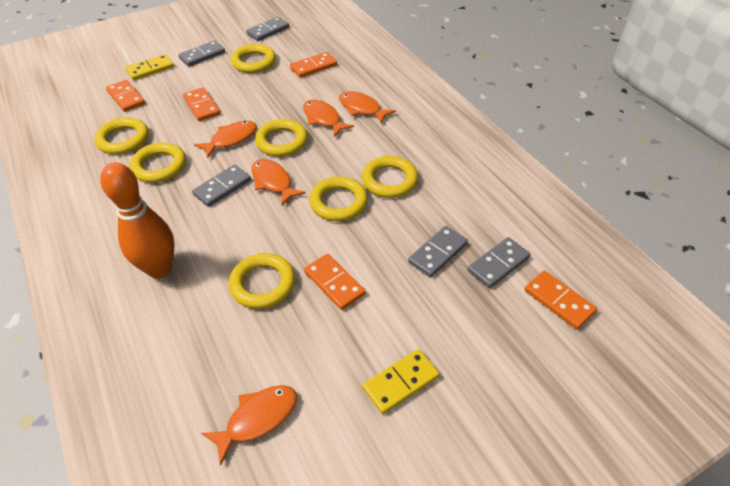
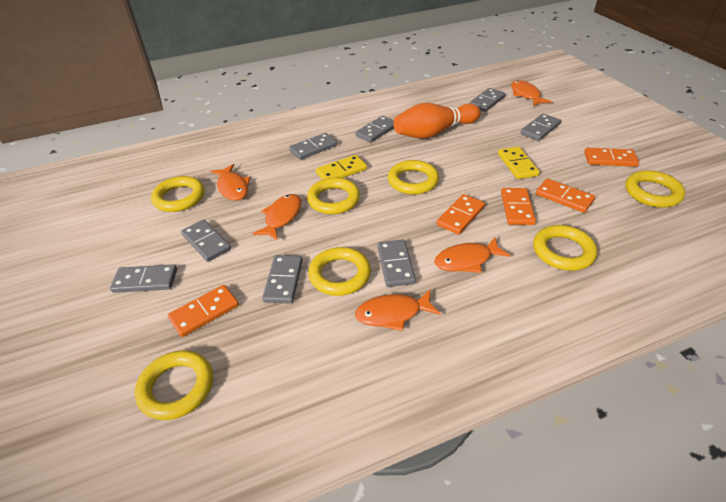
grey domino: [178,40,225,67] [192,165,251,207] [246,17,290,41] [408,226,468,277] [467,237,530,288] = 5 -> [110,264,177,293] [181,220,231,262] [262,255,303,304] [289,133,337,160] [355,116,394,143] [377,240,416,287] [469,88,506,112] [520,114,561,141] = 8

